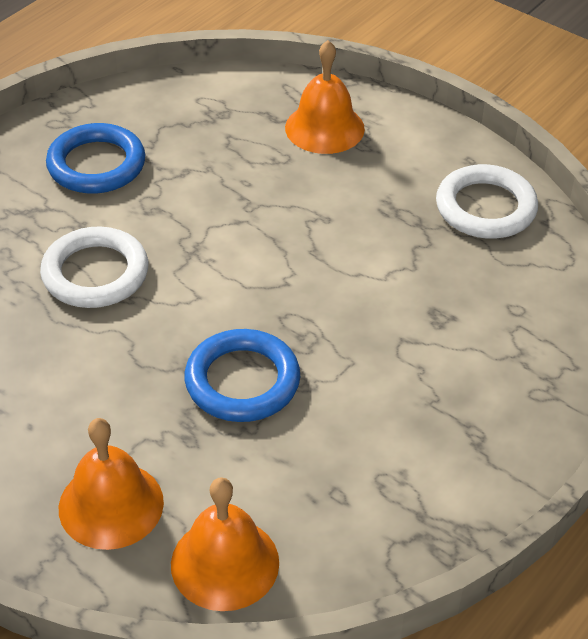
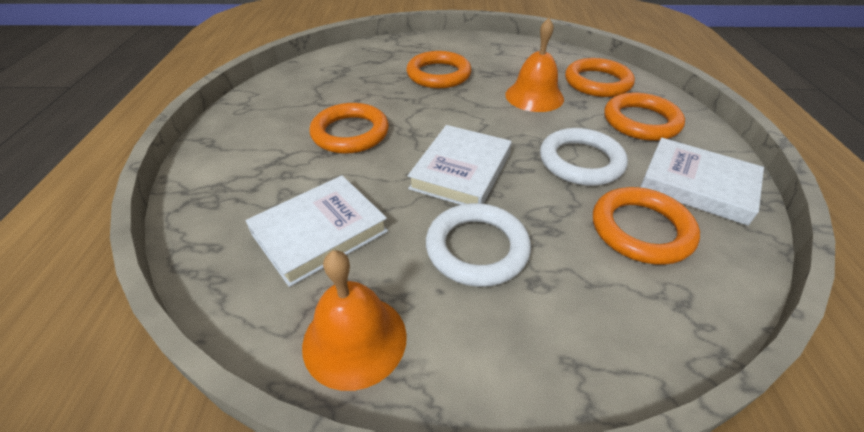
blue ring: [46,123,145,194] [184,329,300,422] = 2 -> none = 0
orange bell: [59,418,164,550] [171,477,279,611] [285,40,365,154] = 3 -> [302,250,407,391] [505,18,564,112] = 2
orange ring: none = 0 -> [309,103,389,154] [407,51,472,88] [565,58,635,97] [593,187,700,265] [604,93,685,141] = 5
white book: none = 0 -> [246,175,388,287] [408,125,512,205] [640,138,764,226] = 3

